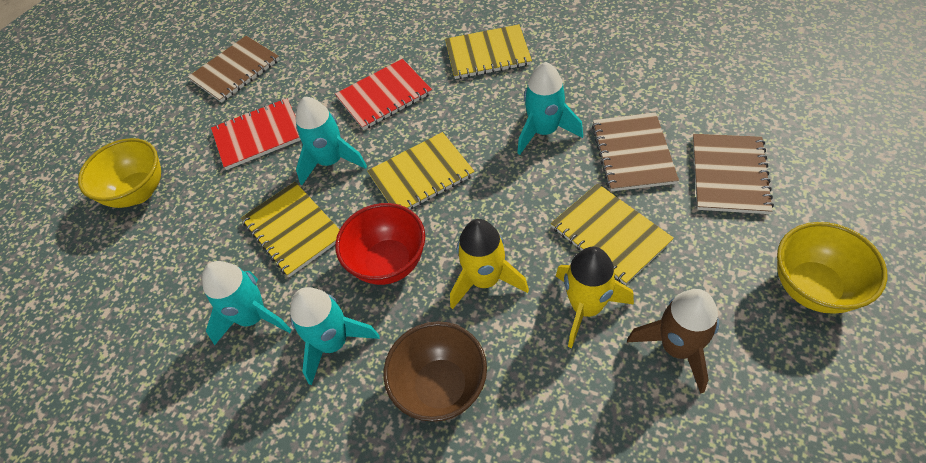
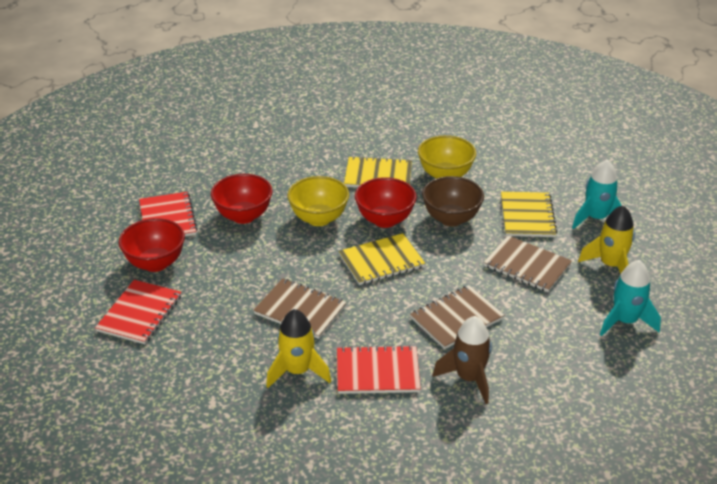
red bowl: [335,203,425,285] = 1 -> [119,218,185,272] [211,174,273,224] [355,177,417,228] = 3
red notebook: [211,98,301,170] [335,59,432,130] = 2 -> [95,280,181,344] [139,192,198,236] [337,345,421,394] = 3
turquoise rocket: [202,261,292,345] [290,287,380,385] [296,97,367,185] [517,62,583,155] = 4 -> [572,160,622,229] [600,260,661,336] = 2
yellow notebook: [241,182,340,277] [367,132,475,209] [445,24,532,79] [551,183,674,285] = 4 -> [339,233,425,285] [344,156,412,188] [501,191,557,237] = 3

